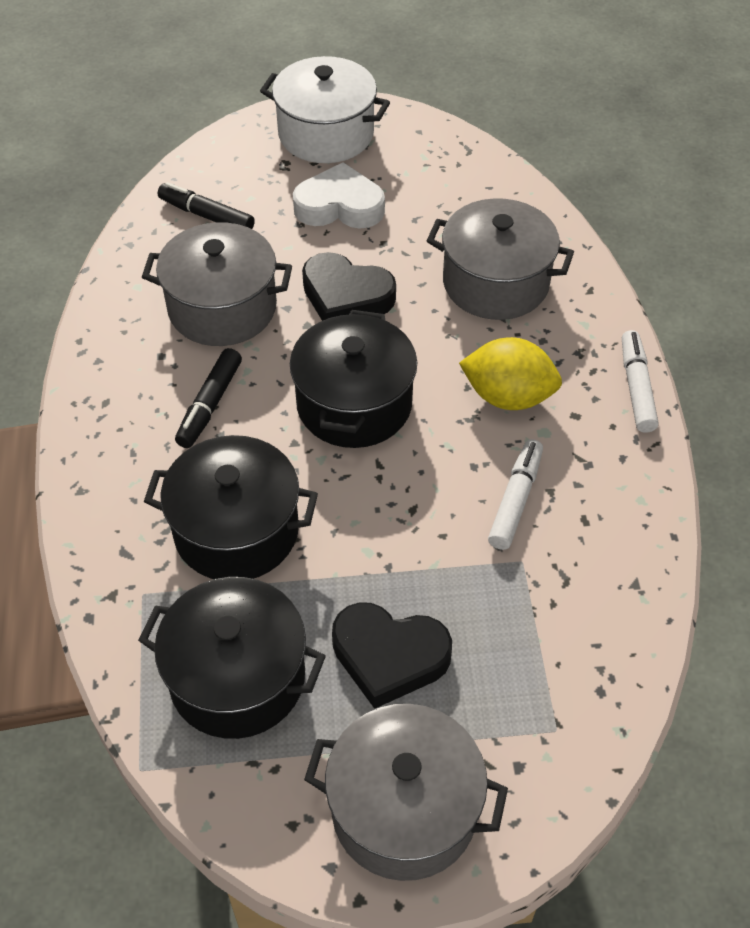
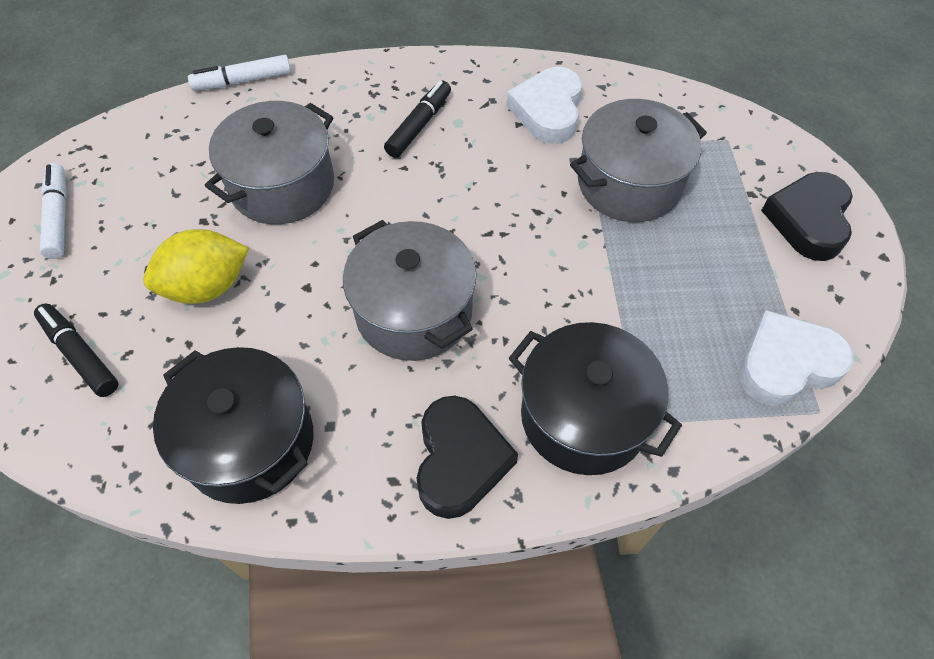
black pot: [138,577,326,739] [144,435,318,579] [290,310,417,448] = 3 -> [153,347,314,504] [509,322,682,475] = 2
white heart: [293,162,385,229] = 1 -> [507,67,582,144] [739,310,854,406] = 2
white pot: [260,56,390,163] = 1 -> none = 0

